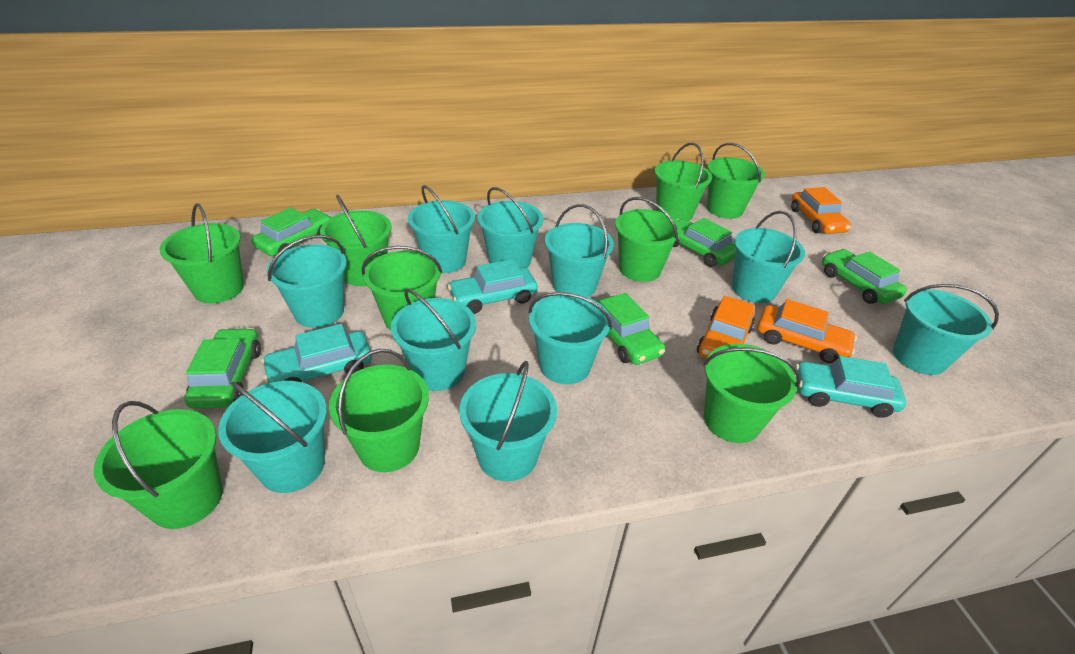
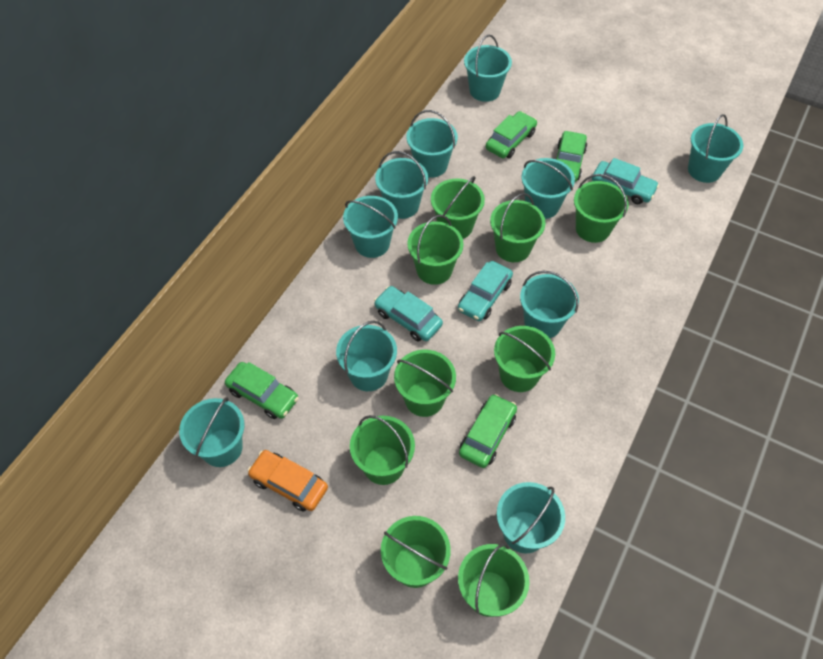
green car: [184,328,261,409] [252,208,332,256] [596,293,665,365] [673,218,736,267] [822,249,907,304] = 5 -> [225,362,298,419] [459,394,517,468] [486,111,537,158] [556,131,588,182] = 4
orange car: [697,295,755,359] [757,299,857,363] [791,187,851,234] = 3 -> [247,450,328,512] = 1

